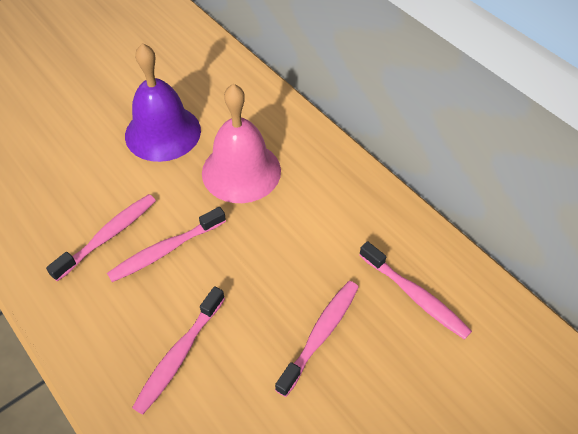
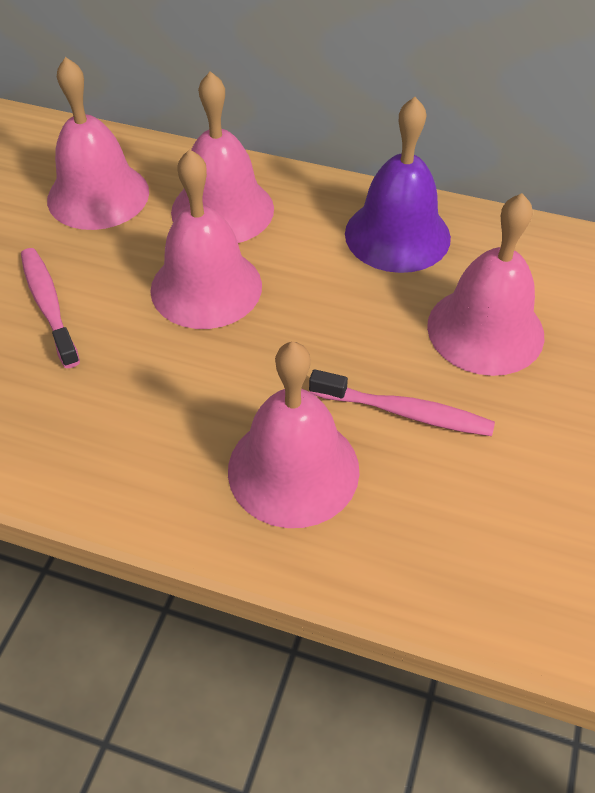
pink bell: [202,84,281,203] = 1 -> [47,57,149,230] [150,149,262,329] [171,71,274,243] [228,342,360,528] [427,193,544,376] = 5
pink toothbrush: [46,194,156,281] [107,207,226,282] [132,286,225,415] [275,281,359,397] [359,241,472,340] = 5 -> [21,248,80,368] [309,369,495,436] = 2

